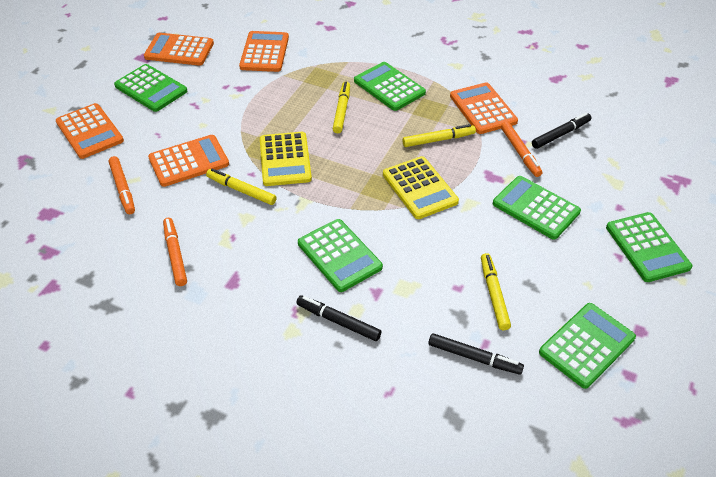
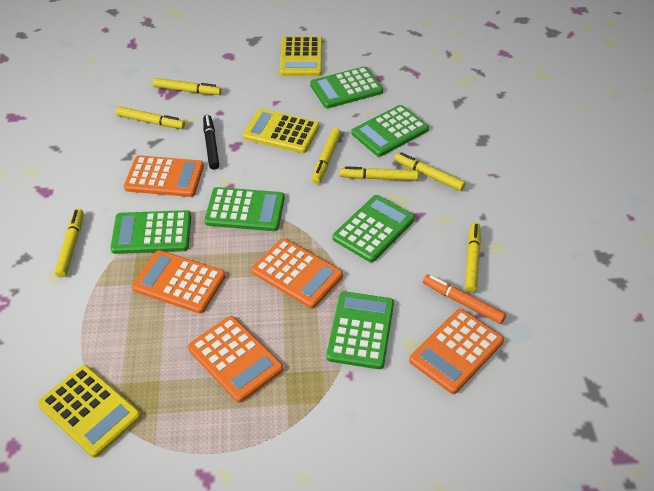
black marker: [296,295,382,341] [428,333,524,375] [532,113,592,149] = 3 -> [203,115,219,170] = 1
orange marker: [108,156,135,214] [163,218,187,286] [501,122,542,177] = 3 -> [423,275,506,324] = 1
yellow calculator: [260,132,312,186] [383,156,459,219] = 2 -> [38,365,141,458] [243,109,320,153] [280,36,322,76] = 3
yellow marker: [206,168,277,205] [333,82,350,133] [402,124,476,147] [481,253,511,330] = 4 -> [55,209,84,277] [116,106,185,129] [153,78,221,95] [312,128,341,184] [340,166,418,181] [394,152,465,191] [465,223,481,293] = 7

